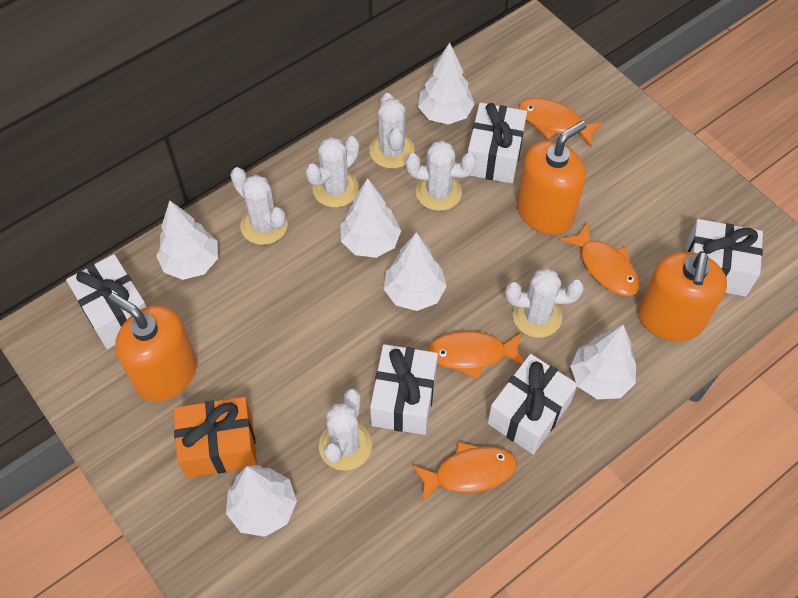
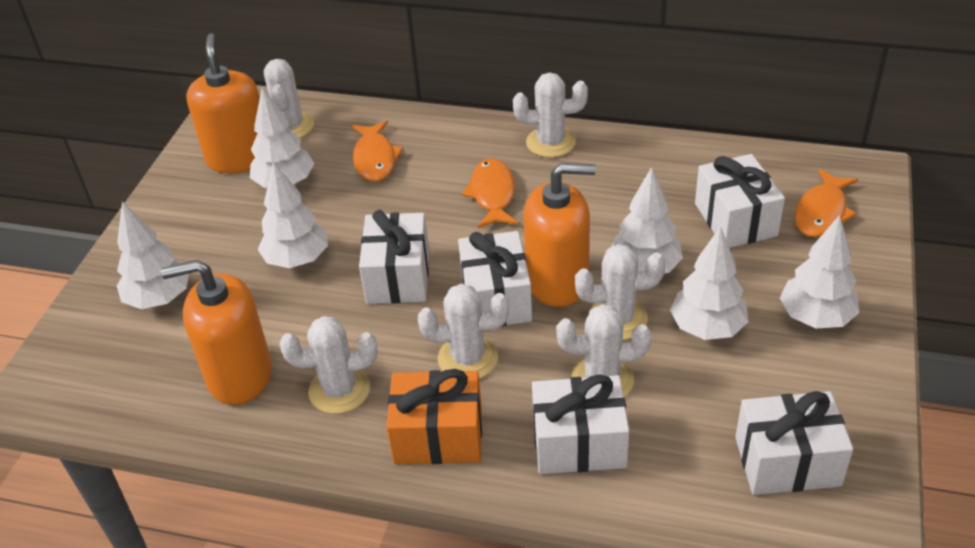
orange fish: [412,442,517,503] [428,331,524,379] [519,98,604,148] [560,222,640,296] = 4 -> [352,120,404,182] [462,158,518,228] [794,169,858,237] = 3

